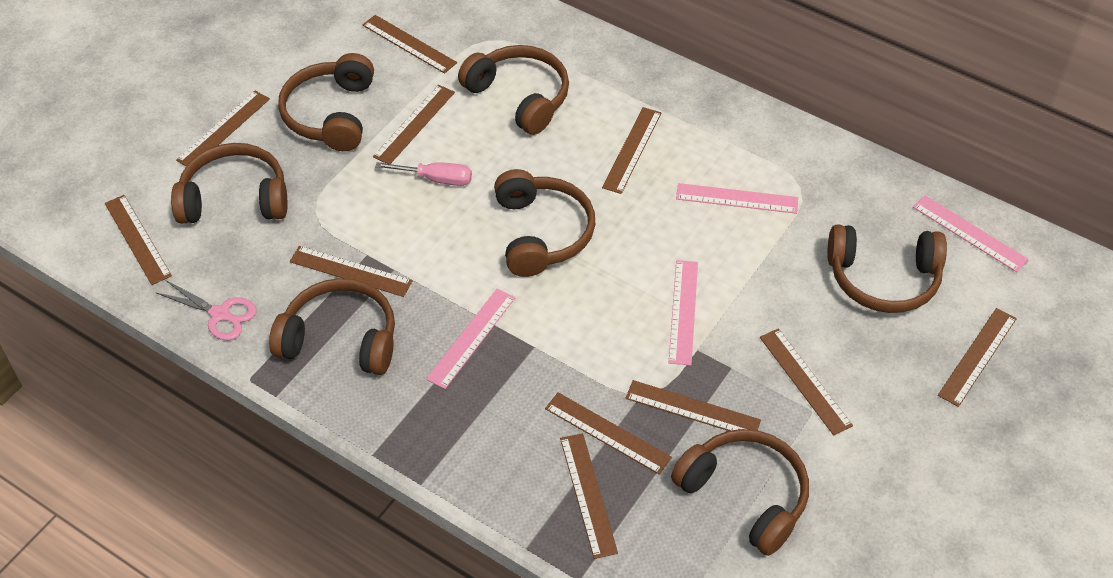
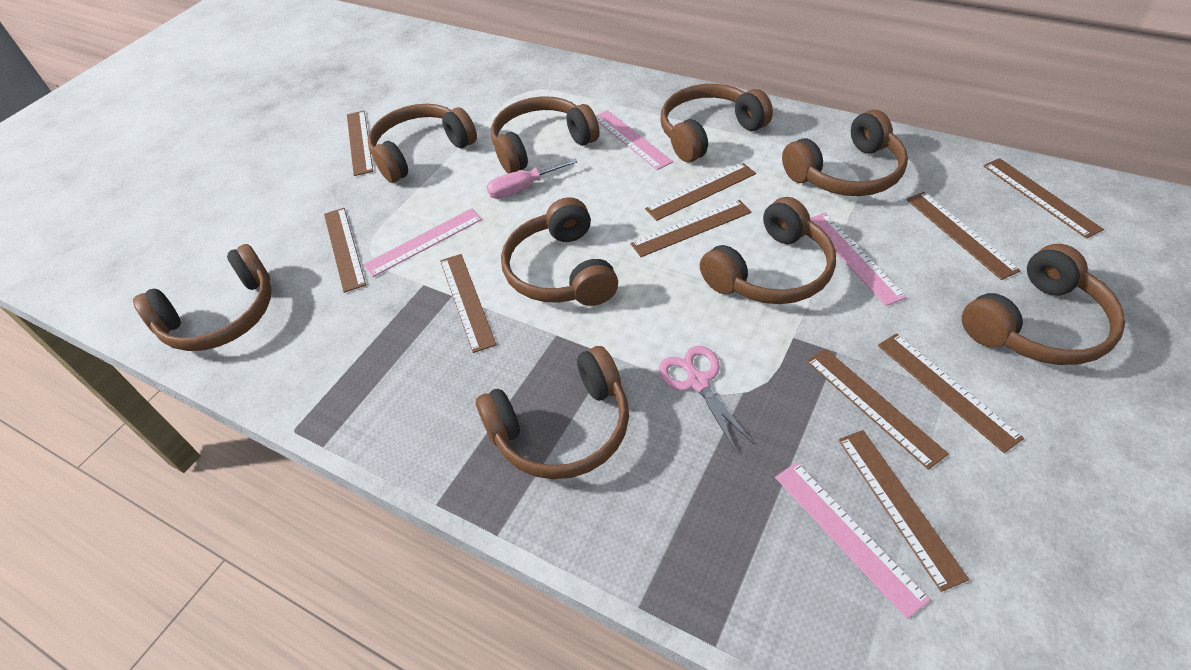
brown headphones: [171,143,287,224] [269,278,395,375] [278,53,374,151] [458,45,569,135] [494,169,595,277] [671,429,809,556] [827,224,947,313] = 7 -> [133,244,271,351] [368,104,477,183] [476,346,629,479] [491,96,600,174] [501,197,618,306] [660,84,773,162] [700,197,836,304] [782,110,908,196] [962,244,1125,365] = 9
brown ruler: [105,195,172,285] [176,91,270,166] [290,246,413,297] [363,15,457,74] [373,85,455,164] [545,392,672,475] [560,433,618,559] [602,107,661,194] [625,380,761,431] [760,328,853,436] [938,308,1017,407] = 11 -> [324,208,366,293] [347,111,373,176] [440,254,496,353] [630,200,751,257] [645,163,756,221] [807,349,949,470] [838,430,969,592] [878,333,1024,453] [906,192,1021,280] [983,158,1104,239] = 10

